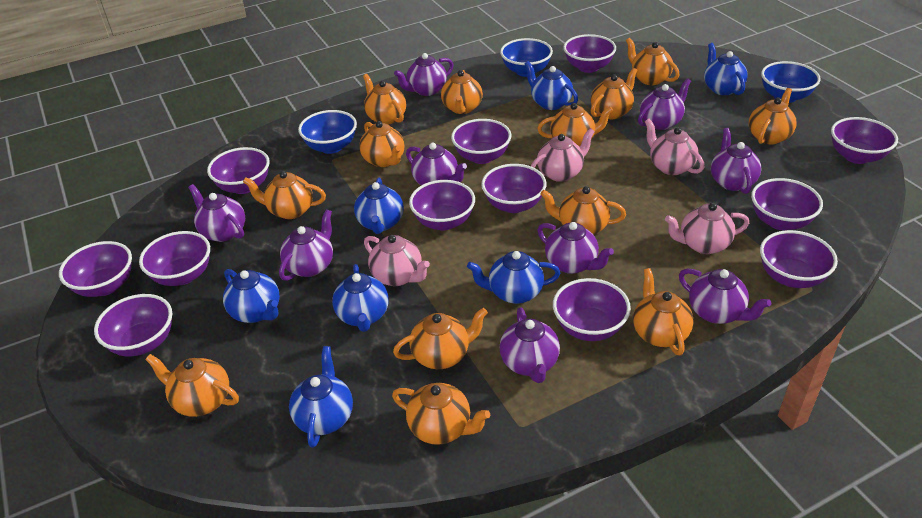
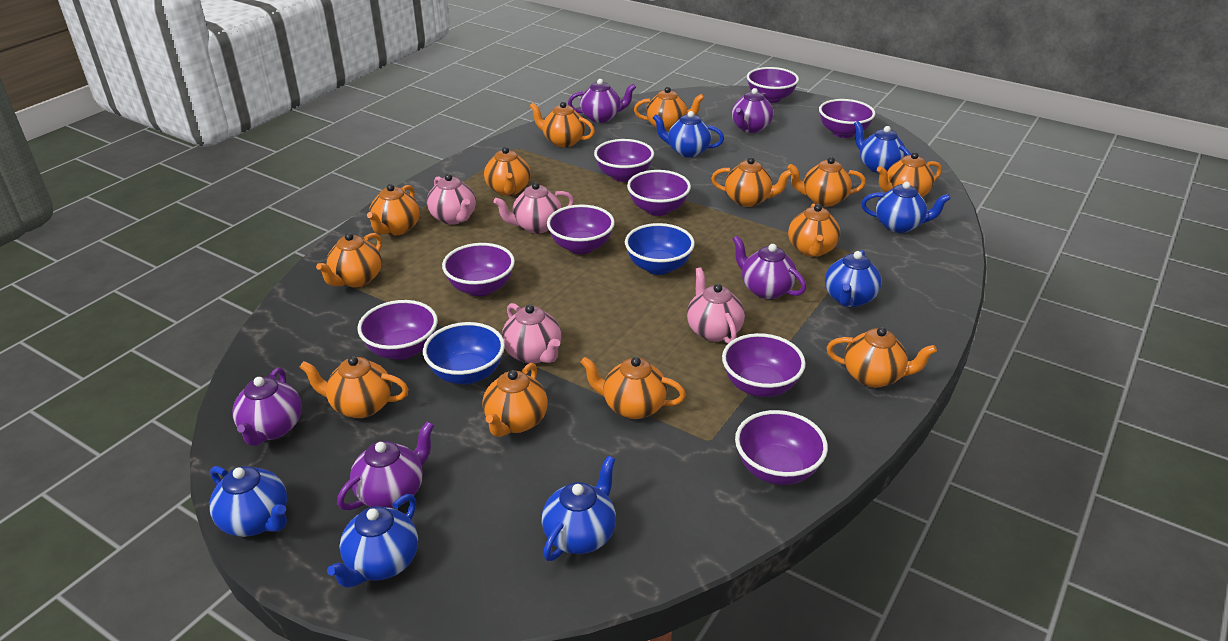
blue bowl: [298,110,357,154] [500,38,553,77] [761,61,820,103] = 3 -> [423,322,505,384] [625,223,695,275] = 2
purple bowl: [59,241,132,297] [94,294,172,356] [139,231,210,286] [207,147,270,194] [409,180,475,230] [451,119,511,164] [481,164,547,213] [553,278,631,341] [563,34,616,73] [751,178,823,230] [760,230,838,288] [831,117,898,164] = 12 -> [358,300,438,360] [442,243,515,296] [547,204,615,254] [594,139,654,182] [627,170,691,216] [722,333,806,397] [735,410,828,485] [747,67,799,103] [819,99,875,138] = 9
purple teapot: [188,184,245,242] [279,209,333,281] [394,53,454,96] [406,143,467,185] [499,308,560,383] [537,222,614,274] [638,78,691,130] [679,269,771,324] [711,128,761,194] = 9 -> [232,367,302,446] [337,421,434,510] [568,79,636,123] [732,88,774,133] [733,235,806,299] = 5

